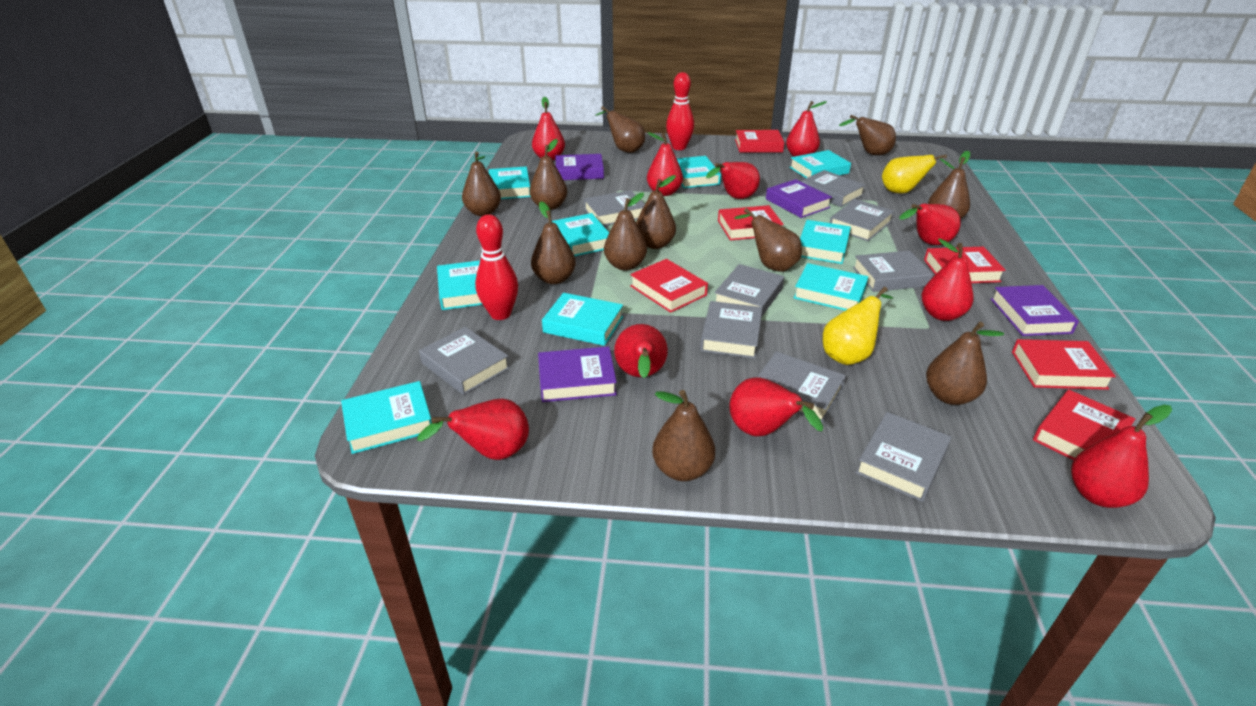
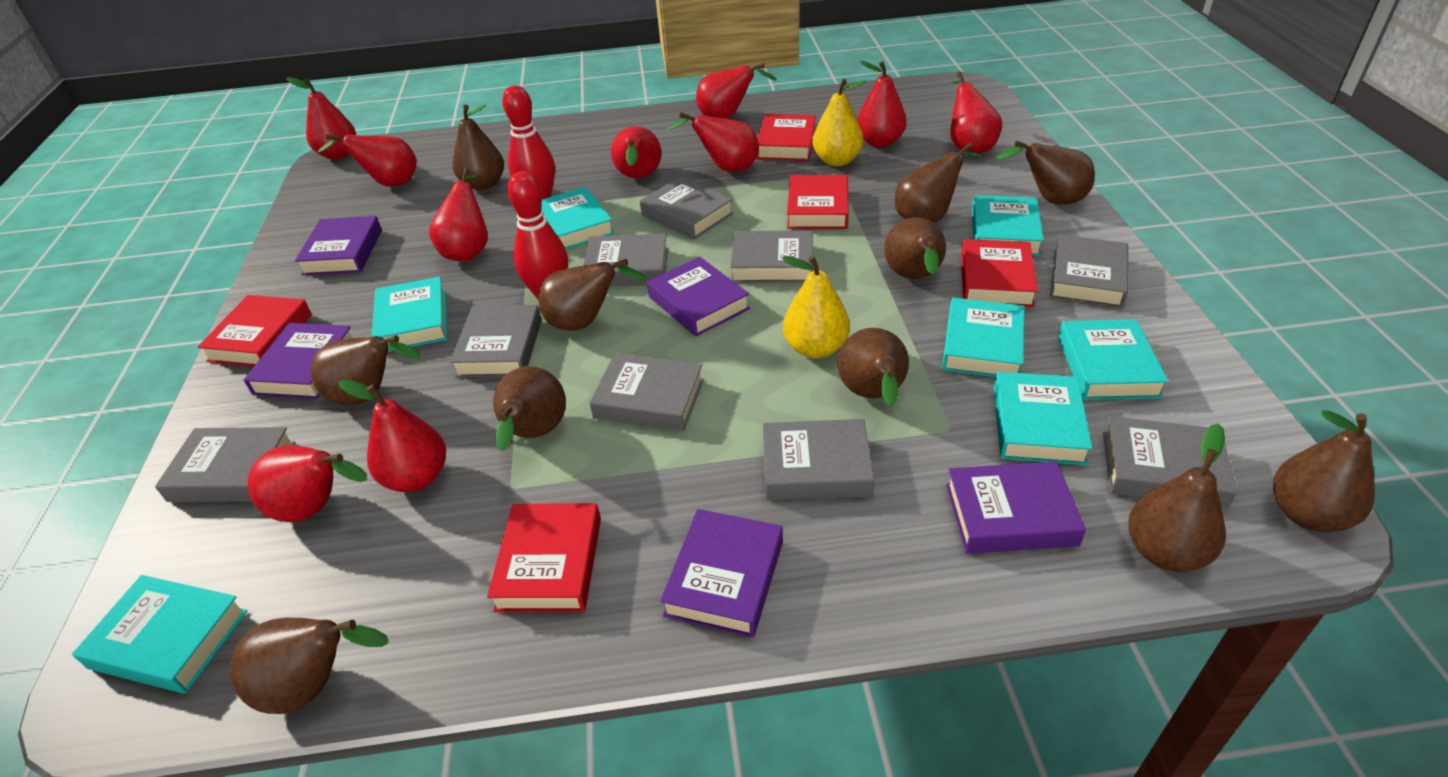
purple book: [538,347,617,402] [555,154,604,180] [766,179,832,218] [991,285,1079,336] = 4 -> [244,323,352,399] [295,216,382,275] [647,257,750,337] [660,509,783,638] [946,461,1086,554] = 5
red book: [630,259,708,313] [718,205,784,240] [735,130,785,153] [924,247,1006,283] [1012,339,1116,390] [1033,390,1135,460] = 6 -> [198,295,312,367] [487,503,601,612] [756,114,816,161] [787,175,849,229] [961,239,1038,307] = 5
turquoise book: [341,381,432,454] [437,260,483,310] [489,166,531,199] [542,293,623,346] [552,213,609,256] [676,156,721,188] [789,150,851,178] [793,263,868,311] [800,220,851,264] = 9 -> [72,575,247,694] [372,277,447,352] [541,187,614,249] [942,298,1025,377] [972,195,1044,256] [993,372,1093,465] [1058,319,1169,400] = 7

